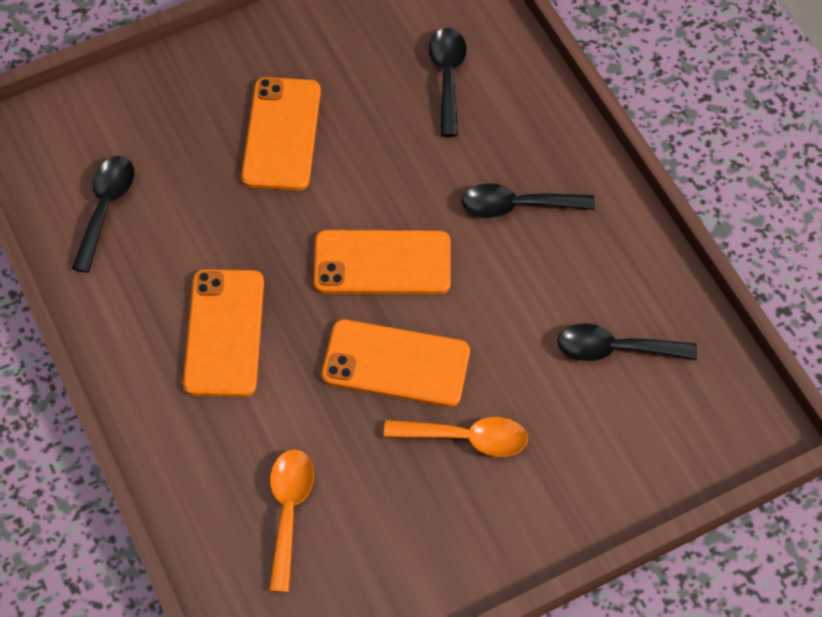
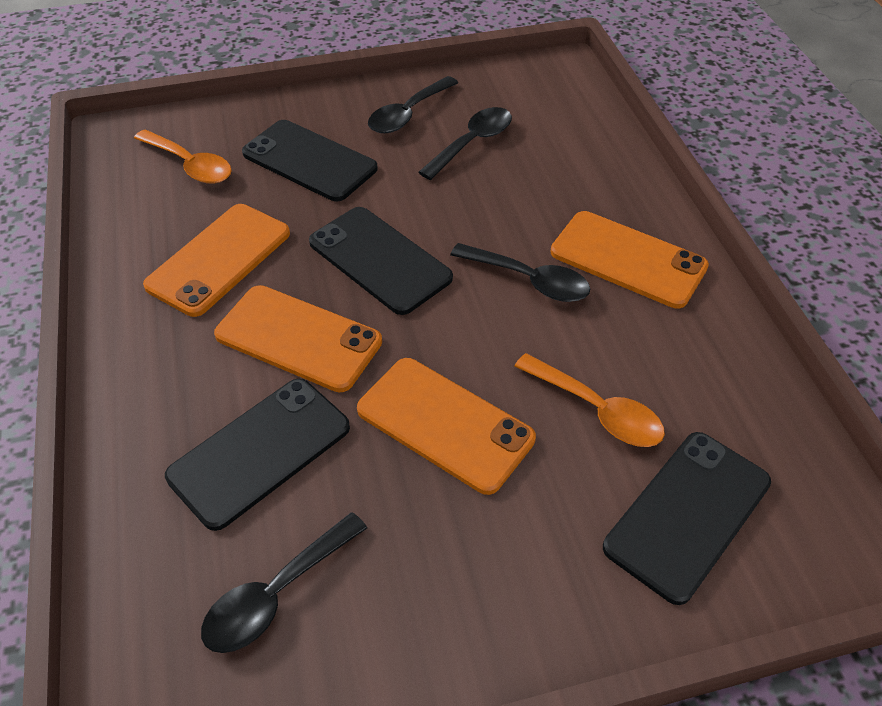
black phone: none = 0 -> [165,379,350,531] [242,120,378,201] [309,207,453,315] [603,432,771,605] = 4

